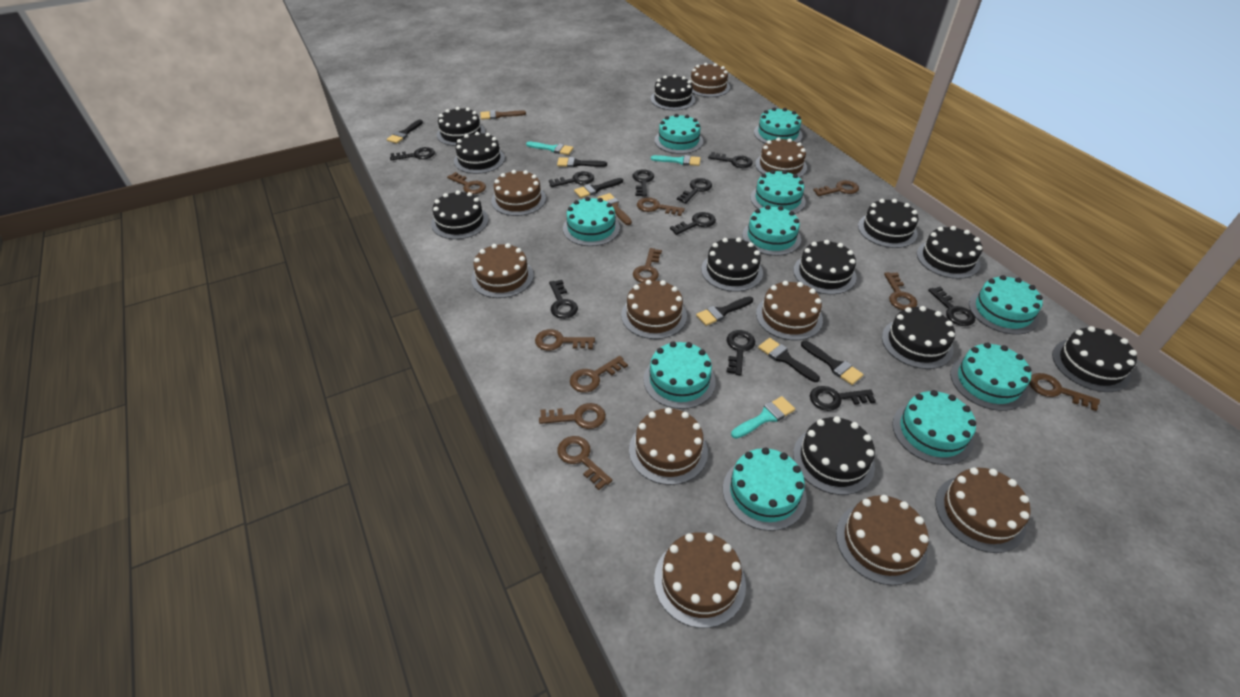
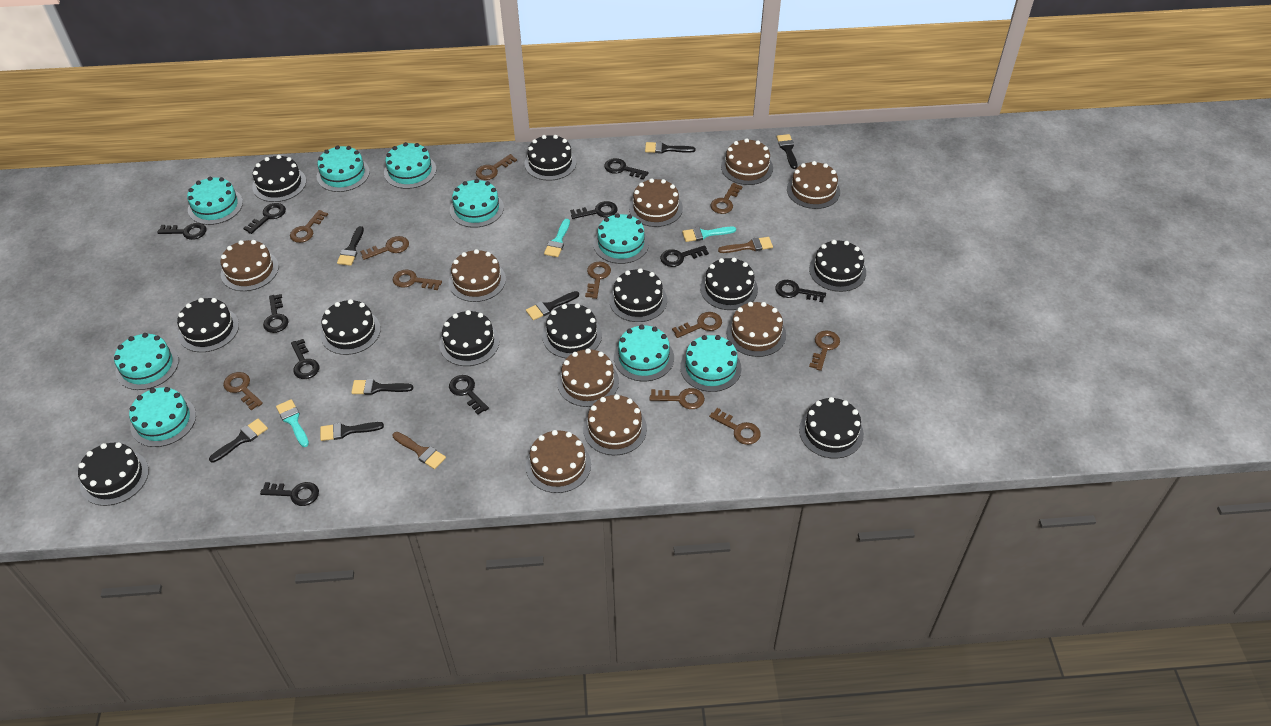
black brush: [387,120,423,144] [557,157,607,167] [574,178,623,198] [696,296,753,326] [758,338,820,382] [801,340,864,385] = 6 -> [209,419,268,463] [320,422,384,441] [337,226,364,266] [351,379,413,395] [526,291,579,320] [645,142,695,154] [777,134,797,169] = 7
brown cake: [471,243,534,298] [491,170,546,216] [621,280,687,339] [629,407,708,485] [654,532,746,628] [691,63,730,97] [755,138,807,178] [756,281,823,340] [836,495,929,585] [935,467,1031,553] = 10 -> [220,240,279,291] [449,249,506,302] [526,430,591,493] [557,348,619,407] [583,394,647,455] [629,178,683,227] [721,138,773,185] [726,302,786,357] [787,161,840,209] = 9
brown key: [447,172,486,194] [535,329,595,351] [539,403,606,429] [557,436,612,490] [570,356,628,393] [633,248,662,283] [637,197,685,216] [813,180,859,196] [884,272,917,310] [1029,373,1100,411] = 10 -> [223,372,263,410] [290,210,328,243] [360,236,409,260] [393,270,442,290] [476,154,517,180] [585,262,611,299] [650,388,705,409] [672,312,722,338] [709,408,761,445] [711,183,743,214] [809,330,840,371] = 11
turquoise cake: [563,197,620,246] [644,341,716,409] [655,114,703,154] [723,447,807,531] [742,205,801,256] [751,170,806,214] [754,107,803,143] [892,390,976,465] [950,343,1031,411] [969,275,1043,335] = 10 -> [114,333,179,390] [129,387,196,447] [187,177,243,225] [317,145,370,192] [384,142,436,189] [450,179,504,228] [594,213,649,264] [614,325,674,381] [680,335,741,392] = 9

